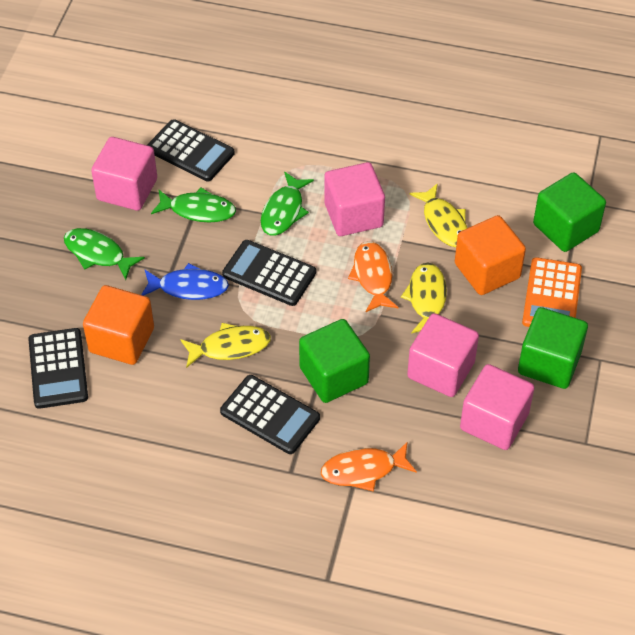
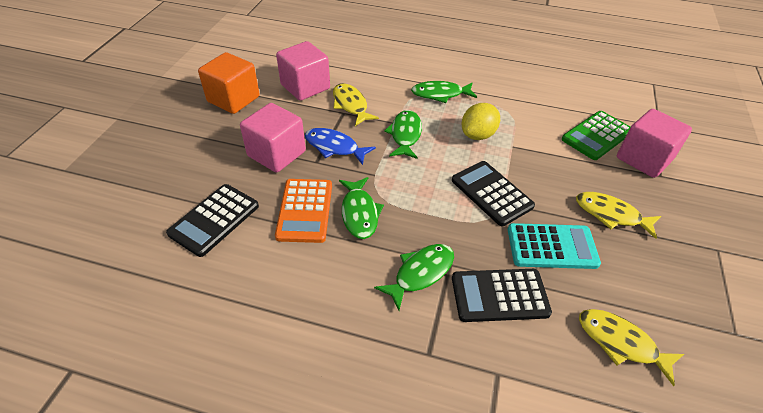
black calculator: [28,328,88,409] [147,119,235,181] [220,375,320,454] [222,240,316,306] = 4 -> [166,184,259,257] [452,161,535,226] [452,269,552,322] = 3
green calculator: none = 0 -> [562,111,630,160] = 1
green cube: [299,319,370,403] [518,307,588,389] [533,172,606,252] = 3 -> none = 0
green fish: [64,228,145,280] [151,188,236,222] [261,171,314,236] = 3 -> [339,177,384,239] [374,244,454,310] [384,110,422,159] [411,81,477,103] = 4
orange cube: [83,285,154,365] [455,215,526,295] = 2 -> [198,52,260,114] = 1
orange fish: [321,441,417,492] [348,241,399,312] = 2 -> none = 0
pink cube: [91,137,157,211] [324,162,385,236] [407,313,479,397] [460,364,534,450] = 4 -> [240,103,306,173] [276,41,330,101] [617,109,692,178] = 3
turquoise calculator: none = 0 -> [508,223,601,269] = 1
yellow lemon: none = 0 -> [462,103,500,140] = 1

